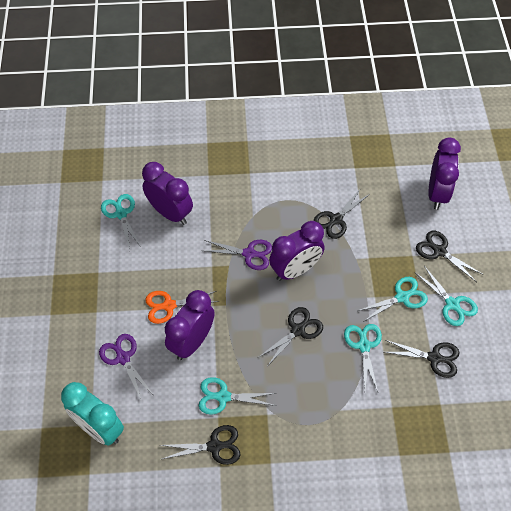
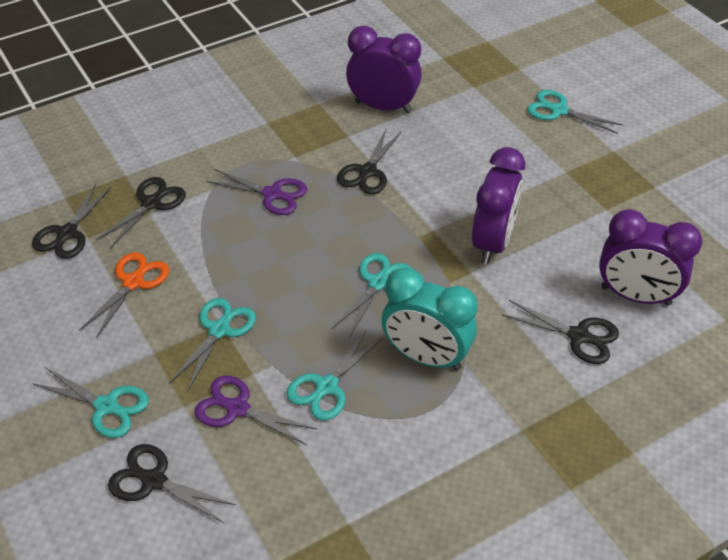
purple clock: [142,162,193,225] [165,290,215,360] [269,221,325,281] [428,138,461,210] = 4 -> [346,26,422,113] [472,147,525,264] [599,209,702,306] = 3

